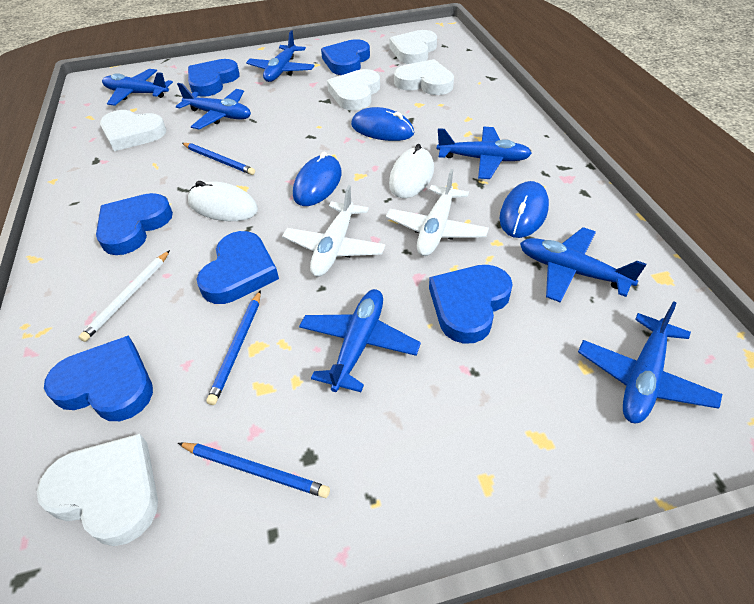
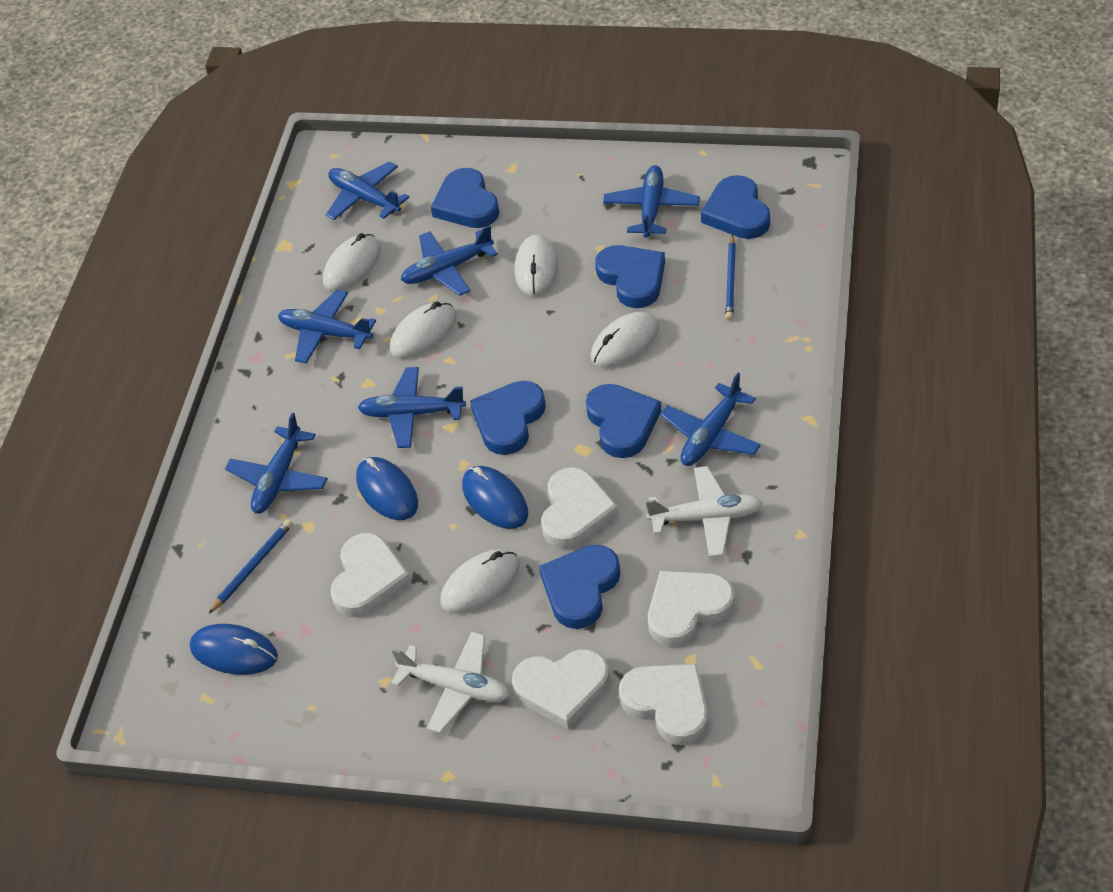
blue pencil: [178,442,330,498] [182,143,255,175] [206,290,261,405] = 3 -> [209,520,293,614] [725,235,736,320] = 2
white mouse: [188,181,258,221] [389,144,434,198] = 2 -> [323,233,381,291] [390,301,457,359] [441,549,520,614] [515,234,558,297] [591,311,659,368] = 5
white pencil: [79,250,170,342] = 1 -> none = 0

